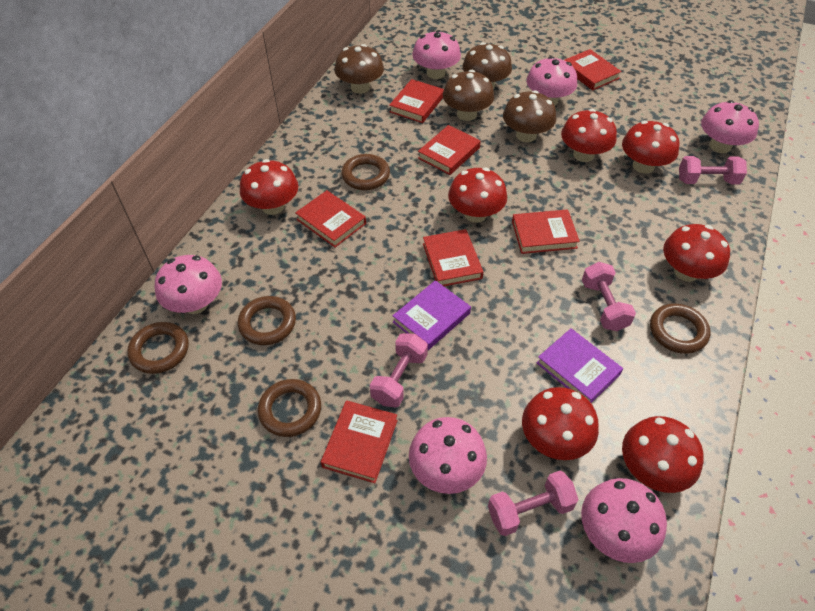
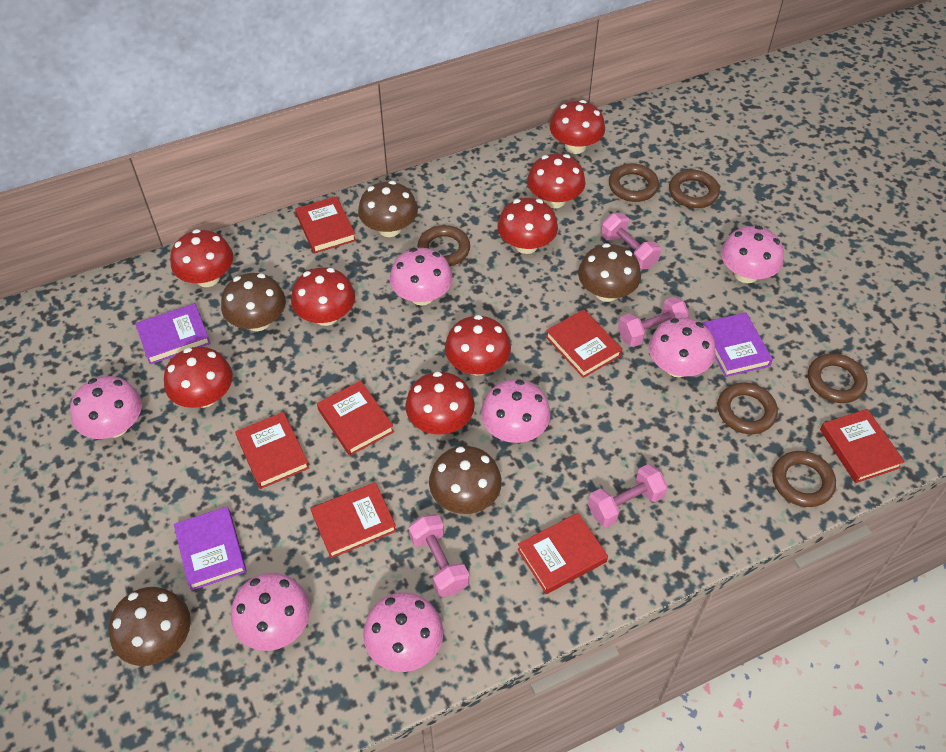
brown mushroom: [334,44,384,94] [443,70,494,121] [463,42,512,89] [503,90,556,142] = 4 -> [109,587,191,666] [221,273,286,331] [358,181,418,237] [429,446,502,514] [578,243,641,302] = 5
brown ring: [127,322,189,374] [238,296,296,345] [258,379,321,437] [341,154,390,190] [650,303,710,354] = 5 -> [417,225,470,266] [609,163,659,202] [669,170,720,208] [717,383,778,434] [772,451,836,507] [808,353,868,403] = 6
pink mushroom: [155,255,222,314] [409,417,487,494] [412,30,461,79] [526,56,577,106] [581,478,667,563] [701,100,759,153] = 6 -> [70,376,142,439] [231,573,310,651] [363,592,443,672] [390,248,453,306] [481,379,551,443] [649,317,715,377] [721,226,784,283] = 7
purple book: [393,280,471,350] [537,328,623,403] = 2 -> [135,303,211,364] [174,507,246,591] [702,313,773,377] = 3
red mushroom: [240,159,298,215] [448,168,507,223] [522,387,599,460] [561,109,617,162] [622,120,679,174] [622,416,704,493] [663,224,730,282] = 7 -> [164,347,233,408] [170,229,233,287] [291,267,355,326] [405,372,475,435] [445,315,511,376] [498,198,558,254] [527,154,586,208] [550,100,605,154] = 8

